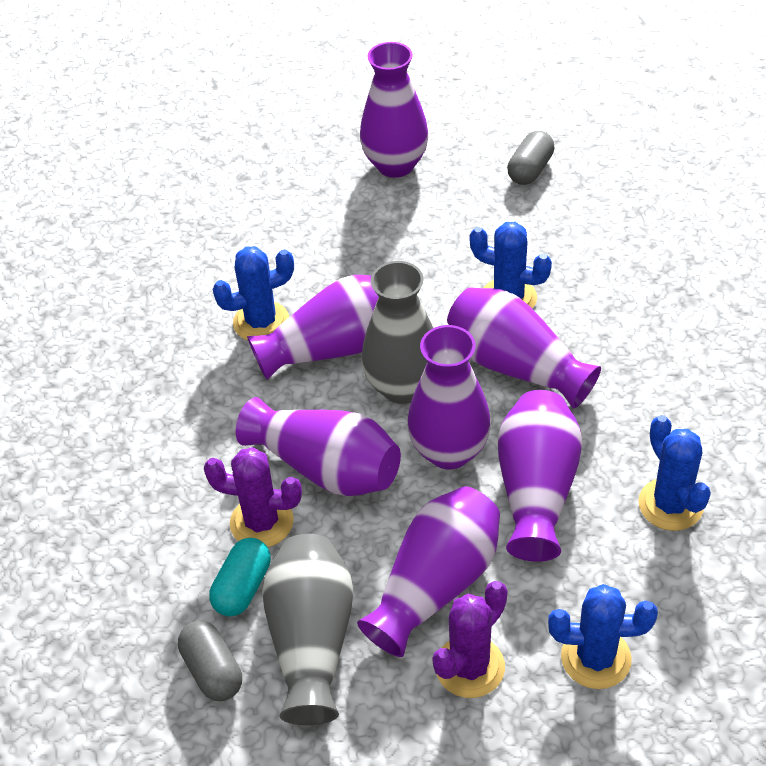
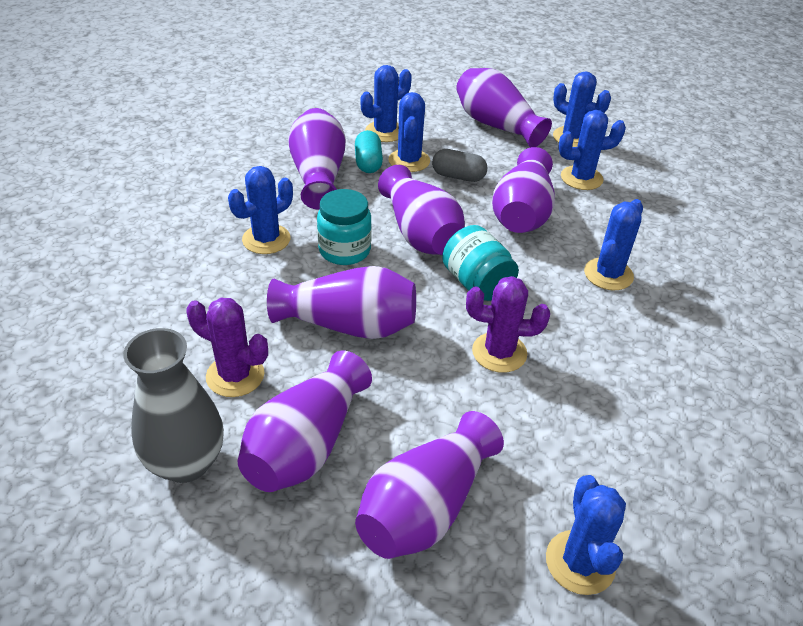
blue cactus: [213,246,294,341] [470,222,552,309] [548,584,658,689] [638,415,711,531] = 4 -> [228,166,293,254] [360,65,412,142] [388,92,430,172] [546,475,626,595] [553,71,611,147] [558,110,626,190] [584,199,643,290] = 7
grey capsule: [178,621,242,701] [507,131,555,185] = 2 -> [432,149,488,182] = 1
grey vase: [262,534,353,725] [361,261,433,404] = 2 -> [123,328,224,483] = 1
turquoise jar: none = 0 -> [317,189,372,265] [442,225,519,301] = 2

